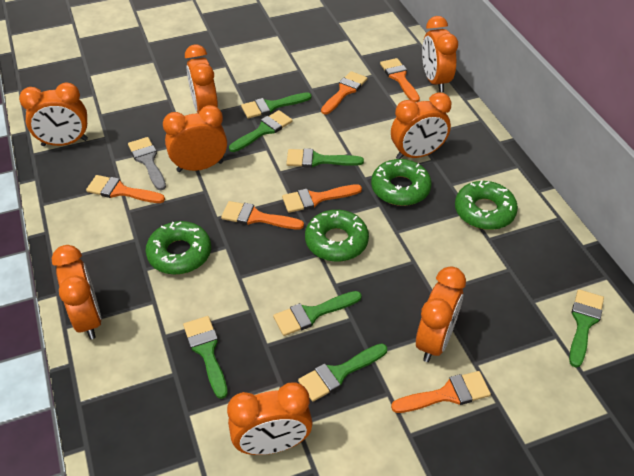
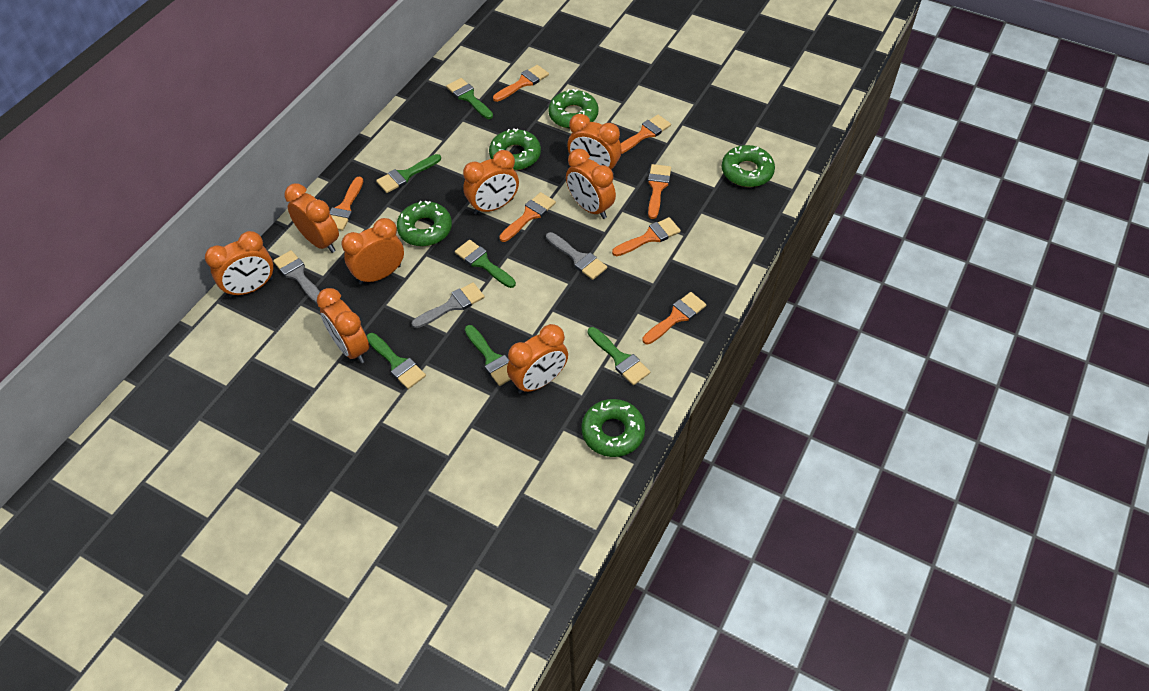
green brush: [183,316,228,399] [229,110,293,152] [241,92,312,119] [273,291,362,336] [286,148,364,168] [298,343,387,402] [569,289,604,368] = 7 -> [367,333,426,389] [376,154,441,193] [446,78,493,119] [455,240,516,288] [465,325,511,386] [588,327,650,385] = 6
green donut: [146,221,211,275] [305,210,369,262] [371,159,432,206] [455,180,518,230] = 4 -> [397,201,452,246] [489,128,541,170] [548,89,599,129] [581,399,645,457] [722,145,775,187] = 5
grey brush: [128,137,166,190] = 1 -> [273,250,320,303] [412,282,485,328] [546,232,607,280] = 3
orange brush: [86,175,165,203] [221,201,304,229] [282,184,362,213] [321,71,367,115] [380,58,420,103] [391,371,491,413] = 6 -> [330,177,363,231] [493,65,549,102] [499,192,556,242] [612,217,681,256] [621,115,671,154] [642,292,706,344] [648,164,671,219] = 7

